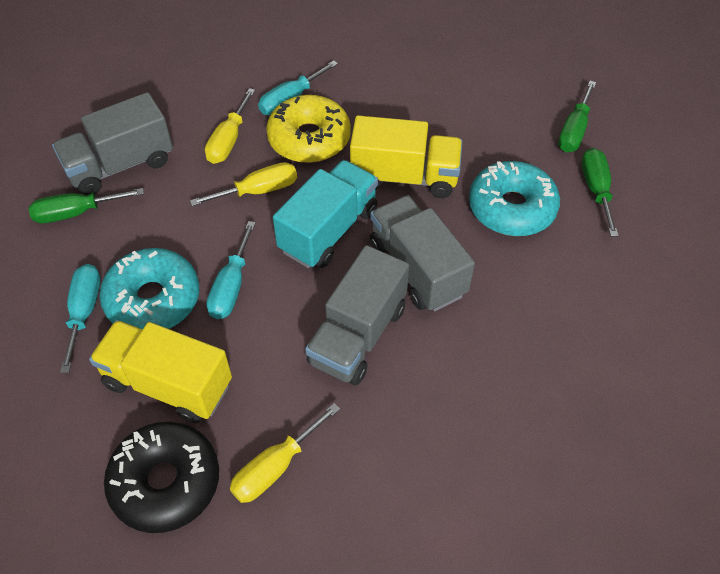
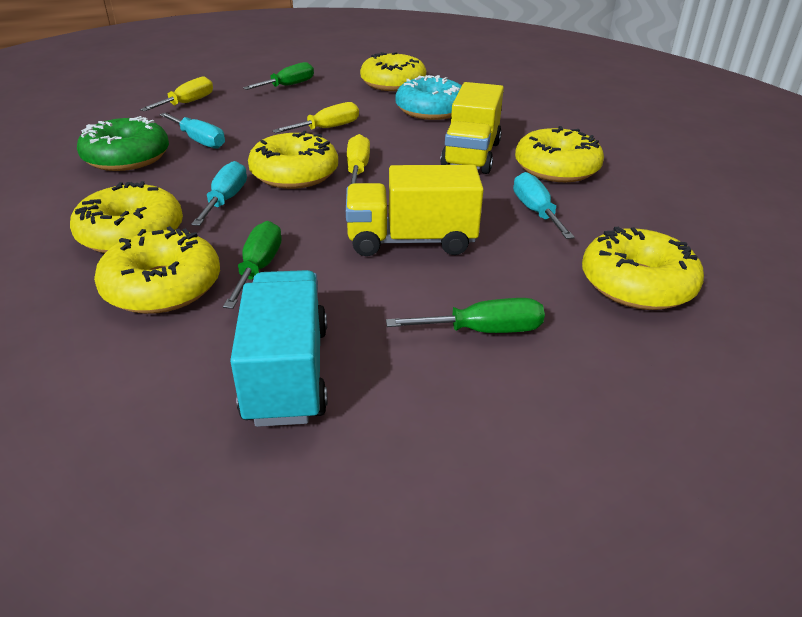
black donut: [104,422,219,533] = 1 -> none = 0
green donut: none = 0 -> [77,116,169,171] = 1
grey truck: [52,92,173,195] [305,245,409,385] [370,195,475,311] = 3 -> none = 0
turquoise donut: [99,248,199,330] [469,161,560,236] = 2 -> [395,75,462,120] = 1
yellow donut: [266,95,351,163] = 1 -> [70,181,183,253] [94,226,220,314] [248,130,338,189] [360,52,426,91] [515,126,604,182] [582,227,704,310] = 6

